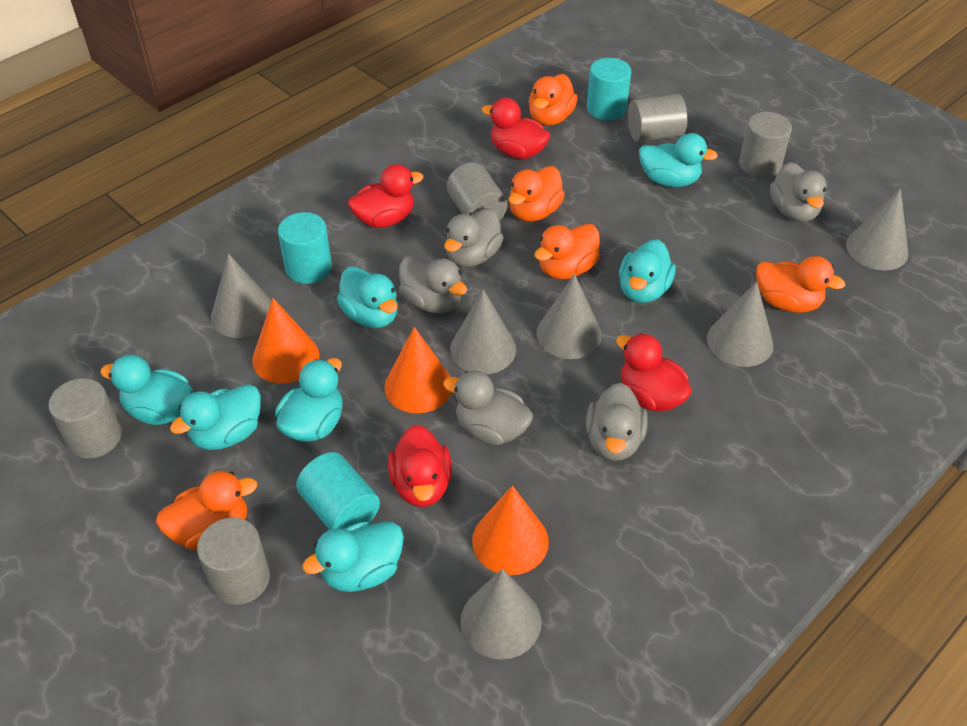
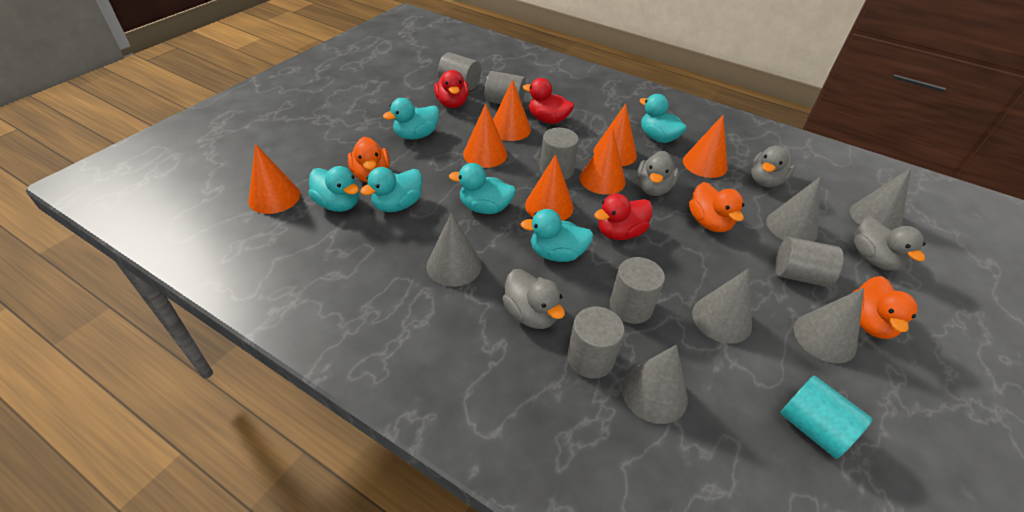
grey cylinder: [49,378,122,459] [197,518,270,605] [447,162,508,221] [628,94,687,142] [739,112,792,178] = 5 -> [438,52,481,90] [485,71,526,104] [540,128,579,180] [567,306,624,379] [610,257,665,324] [775,237,844,287] = 6
grey duck: [399,256,467,314] [443,370,533,445] [444,208,504,267] [586,383,648,461] [770,162,827,222] = 5 -> [502,269,565,329] [637,151,679,196] [751,146,795,187] [854,216,925,270] = 4
orange cone: [252,298,319,384] [384,327,452,413] [472,485,549,575] = 3 -> [248,144,300,214] [463,103,507,168] [493,79,531,141] [525,154,574,221] [580,129,626,195] [593,103,637,166] [683,115,728,178] = 7
orange duck: [156,471,257,550] [509,166,565,222] [529,74,578,126] [534,224,600,279] [756,256,845,313] = 5 -> [348,137,390,182] [689,182,744,232] [852,276,918,339] = 3
red duck: [348,164,423,228] [388,425,452,507] [482,98,550,159] [616,333,692,411] = 4 -> [434,70,469,108] [523,78,574,124] [594,193,653,240] = 3
turquoise cylinder: [278,212,332,284] [296,452,380,530] [587,58,631,121] = 3 -> [781,376,872,459] = 1
turquoise duck: [100,355,193,425] [170,384,261,450] [275,358,343,442] [302,521,404,592] [337,266,398,328] [619,239,676,303] [639,133,718,187] = 7 -> [308,166,359,212] [360,167,422,212] [383,98,439,140] [449,163,516,214] [520,209,594,262] [639,94,687,143] = 6

